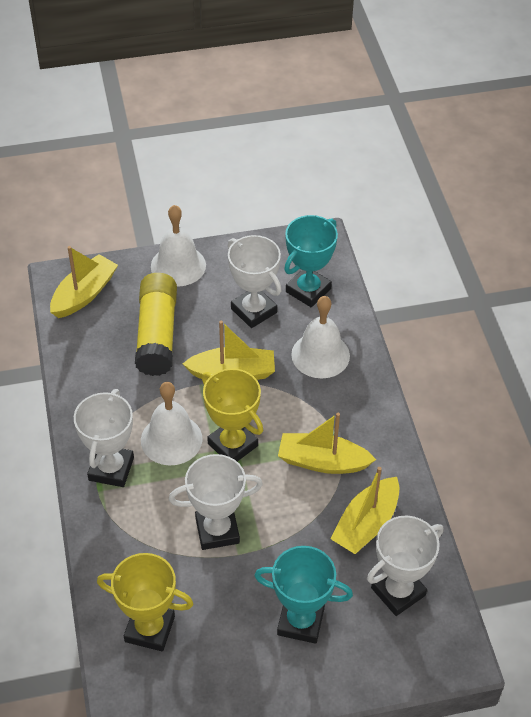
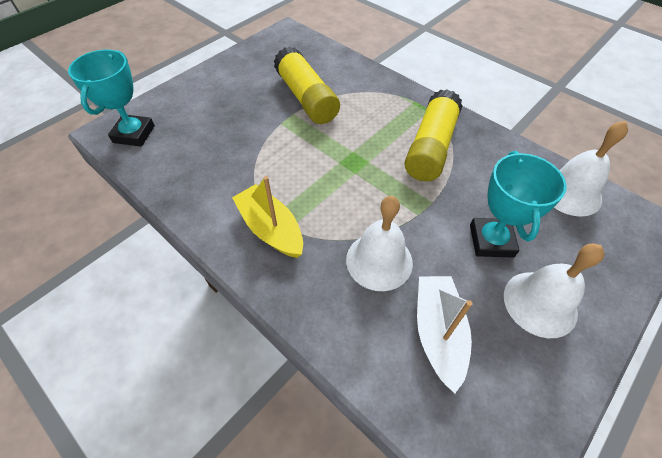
white boat: none = 0 -> [417,276,473,393] = 1
white trophy: [74,389,134,487] [169,454,263,550] [228,235,282,328] [367,516,443,616] = 4 -> none = 0
yellow boat: [50,246,118,318] [183,321,275,380] [278,413,376,474] [330,467,399,554] = 4 -> [232,176,303,258] = 1
yellow glue stick: [135,273,177,376] = 1 -> [274,46,340,124] [404,89,462,181] = 2
yellow trophy: [97,553,193,651] [202,368,263,461] = 2 -> none = 0

